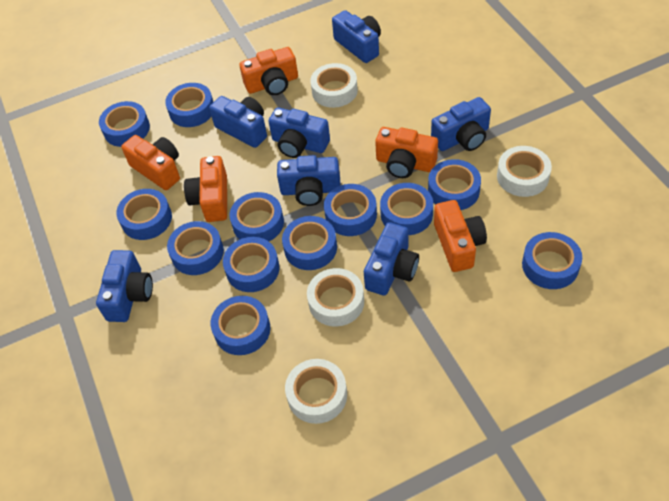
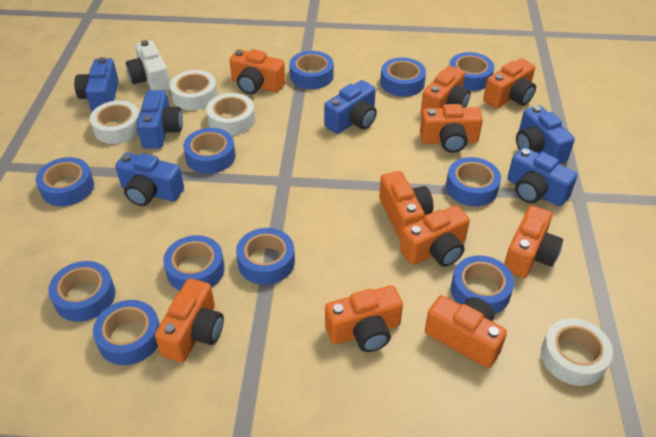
blue camera: [96,250,153,322] [209,96,267,148] [268,107,330,158] [277,155,340,206] [332,10,381,63] [364,222,419,296] [431,97,491,151] = 7 -> [74,57,119,111] [115,153,184,206] [137,90,183,149] [324,80,377,134] [507,147,578,207] [516,105,575,164] = 6
blue tape: [99,101,150,147] [116,189,172,240] [165,83,213,127] [167,221,224,275] [211,296,270,355] [223,237,280,292] [230,192,284,241] [282,216,337,270] [324,184,377,236] [380,183,433,235] [428,159,481,210] [522,232,582,289] = 12 -> [36,157,94,206] [48,261,115,322] [93,300,160,365] [163,235,225,291] [183,128,235,174] [236,228,295,285] [289,51,334,89] [380,58,426,97] [446,157,501,206] [449,52,494,91] [451,256,514,314] = 11
orange camera: [121,135,180,190] [184,156,227,222] [239,47,298,95] [375,127,438,178] [434,200,487,272] = 5 -> [155,278,224,362] [229,49,285,94] [325,285,403,352] [379,171,433,240] [400,205,470,267] [420,104,483,153] [421,66,471,114] [425,295,507,368] [483,58,536,109] [504,205,563,278] = 10
white camera: none = 0 -> [126,40,170,91] = 1

